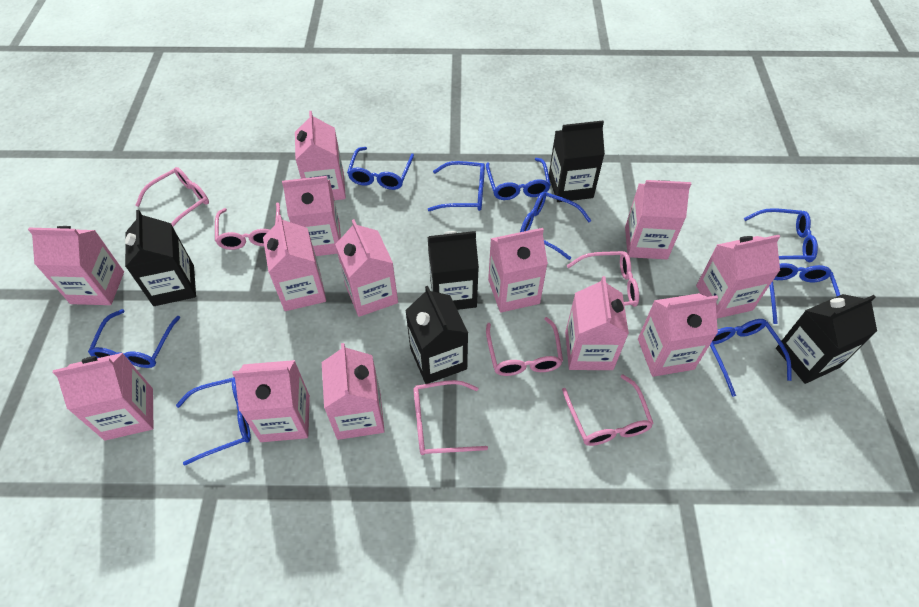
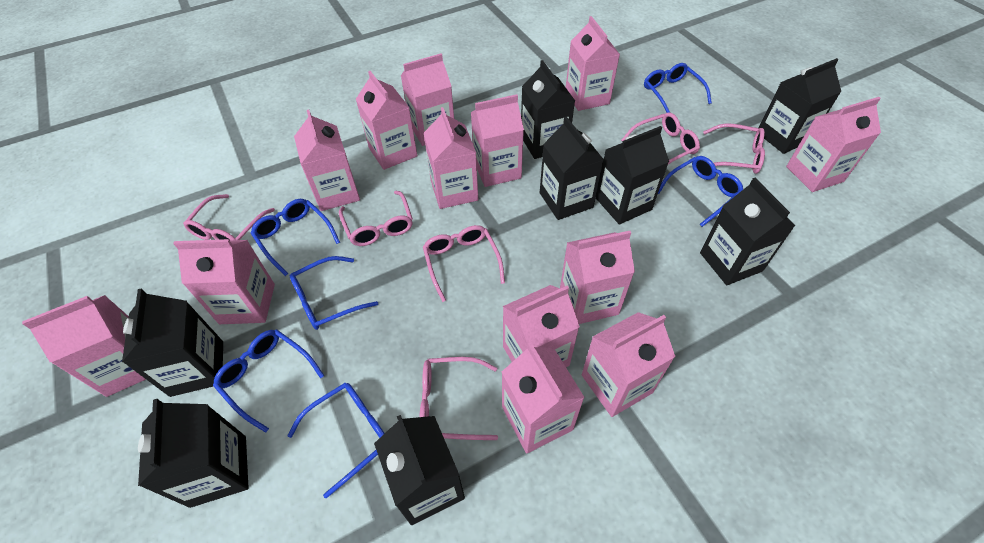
black carton: [125,210,196,306] [405,286,468,384] [428,231,479,310] [549,121,605,202] [776,294,877,384] = 5 -> [122,288,223,397] [138,399,249,508] [374,415,465,525] [521,60,575,159] [540,116,604,220] [596,126,669,224] [700,178,795,285] [758,58,841,154] = 8
blue glasses: [88,309,180,368] [176,377,251,466] [347,147,414,190] [428,161,485,211] [486,158,551,200] [520,192,592,260] [710,319,792,397] [744,208,818,262] [770,263,840,324] = 9 -> [213,330,324,433] [250,199,340,276] [287,383,385,498] [290,256,378,330] [644,63,712,113] [658,156,743,227] = 6

